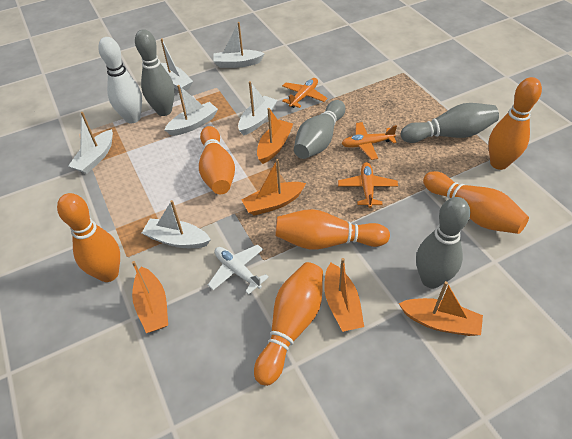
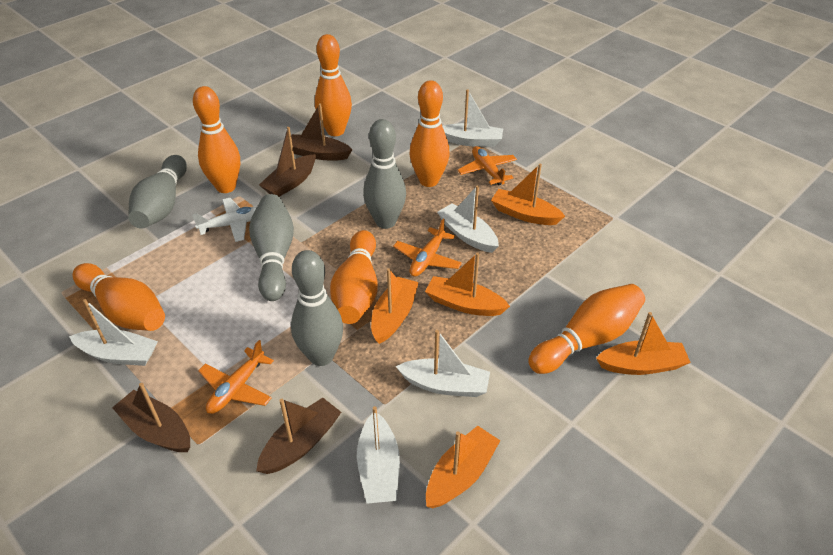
brown boat: none = 0 -> [112,383,190,452] [256,398,341,474] [259,127,316,197] [291,103,353,160] = 4
white boat: [68,112,113,174] [142,200,211,248] [161,38,193,91] [164,85,218,136] [213,22,265,68] [238,81,277,136] = 6 -> [69,299,158,366] [357,406,400,504] [396,330,490,397] [437,185,499,253] [442,89,503,147] = 5
white bowling pin: [98,37,142,123] = 1 -> none = 0

